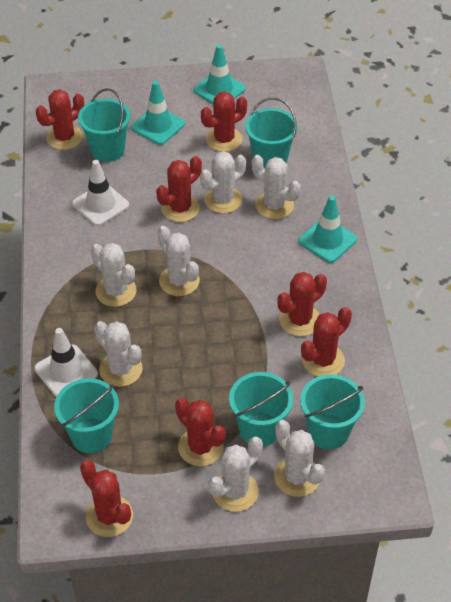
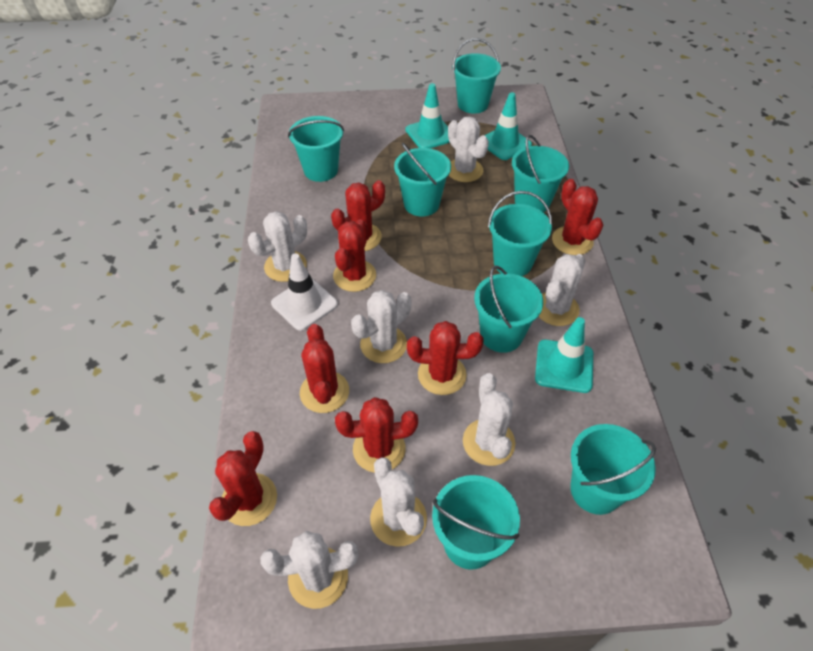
turquoise bucket: [54,378,119,453] [78,88,130,162] [229,372,293,446] [245,98,298,169] [300,374,365,449] = 5 -> [288,116,344,182] [394,143,451,216] [432,475,520,570] [452,38,501,114] [474,265,543,353] [488,191,552,276] [512,135,569,212] [570,424,656,515] = 8
white traffic cone: [34,328,98,397] [72,160,129,226] = 2 -> [271,253,338,331] = 1

